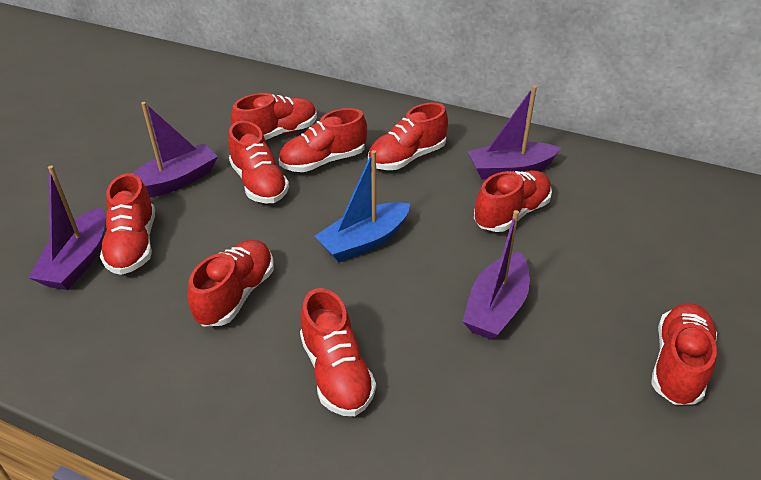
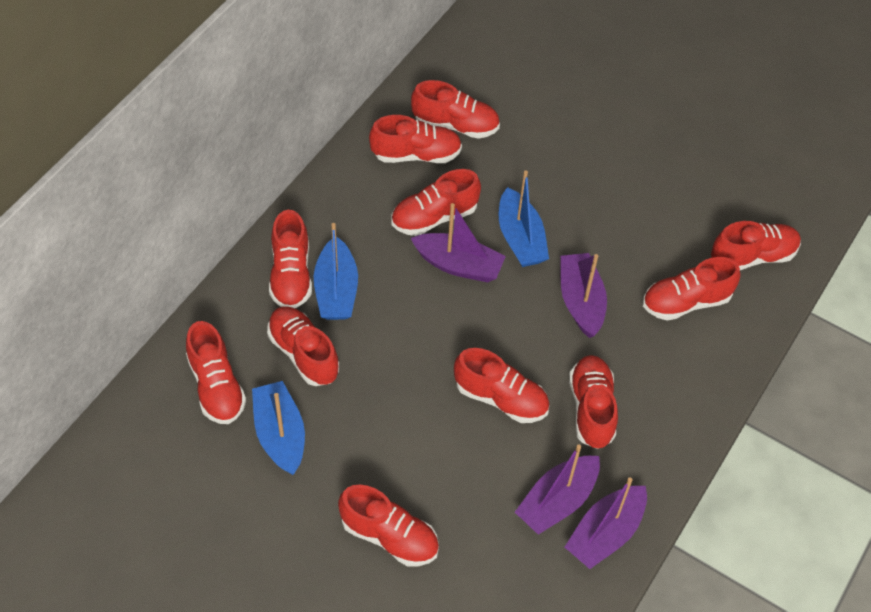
blue boat: [315,150,410,262] = 1 -> [252,381,305,475] [314,223,358,320] [499,171,549,267] = 3
red shoe: [100,173,155,275] [188,240,274,326] [228,121,289,203] [231,93,317,140] [279,108,367,172] [300,288,376,416] [368,103,448,170] [474,170,552,232] [651,303,717,405] = 9 -> [186,321,246,424] [267,306,339,386] [269,210,312,308] [338,485,439,566] [369,115,462,163] [391,169,481,236] [411,80,500,139] [454,348,549,423] [569,355,618,449] [643,257,741,321] [711,221,801,270] = 11

